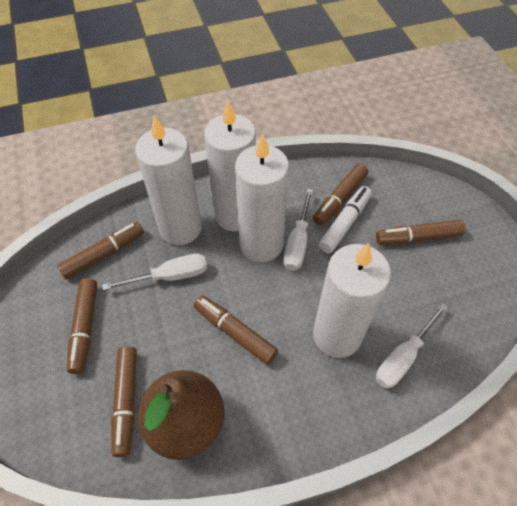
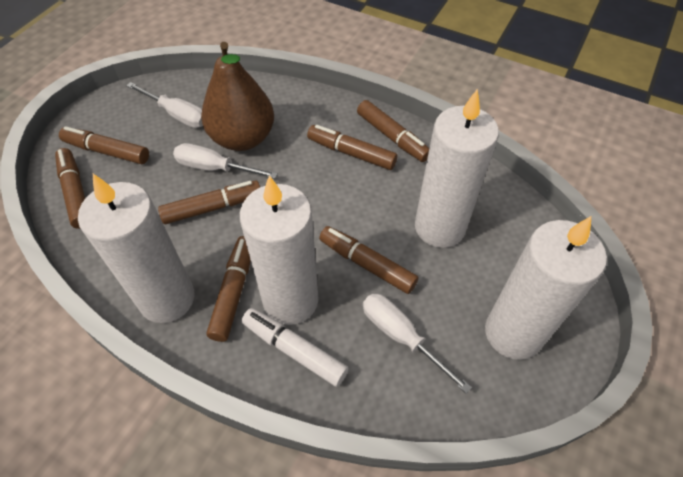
brown marker: [57,222,144,279] [67,278,97,374] [111,346,137,457] [194,295,278,365] [313,164,368,226] [376,220,465,245] = 6 -> [55,148,85,229] [59,126,149,164] [158,180,260,224] [206,236,251,342] [307,125,398,170] [319,226,419,294] [357,100,429,162] = 7

